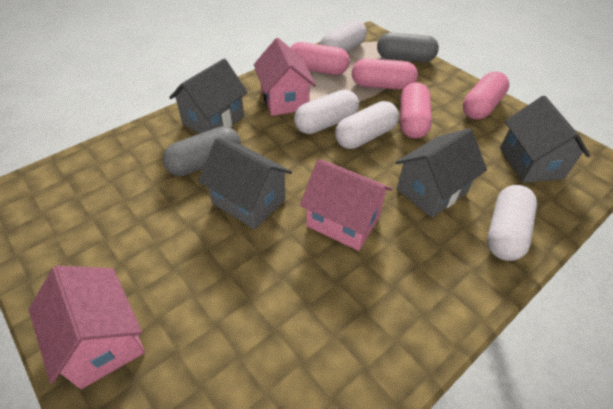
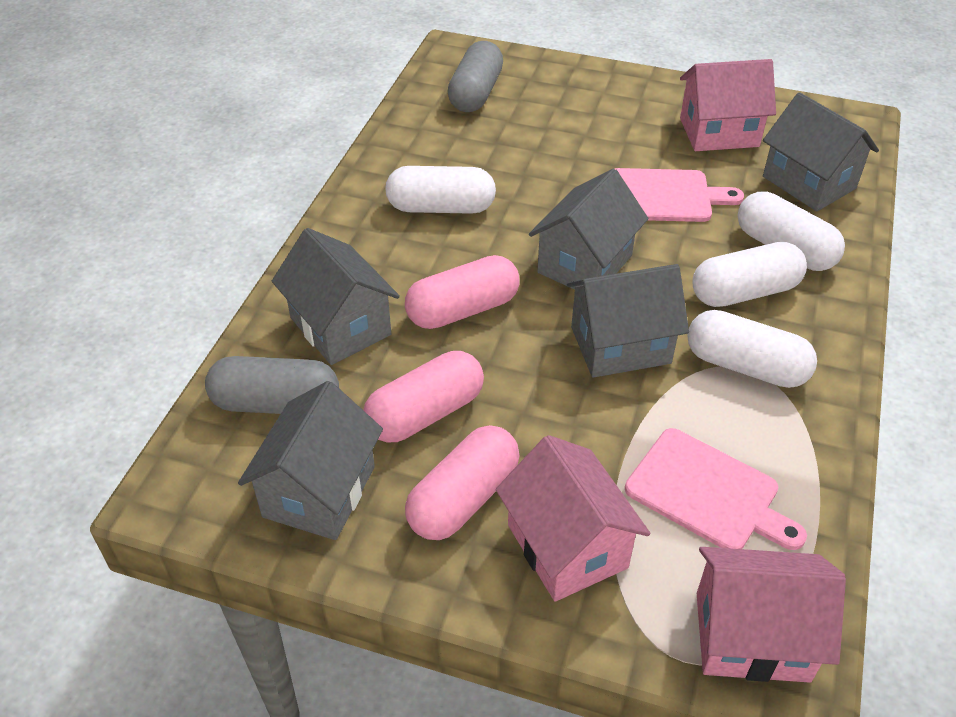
grey house: [169,59,248,134] [198,138,292,229] [396,128,487,218] [500,96,590,183] = 4 -> [238,381,383,540] [272,228,400,365] [529,169,648,290] [567,264,689,378] [763,92,879,211] = 5
pink capsule: [290,42,350,75] [352,58,418,90] [400,82,432,138] [463,71,509,119] = 4 -> [363,351,484,442] [405,255,520,329] [405,425,520,540] = 3
pink cutting board: none = 0 -> [615,168,744,222] [625,428,807,550] = 2

